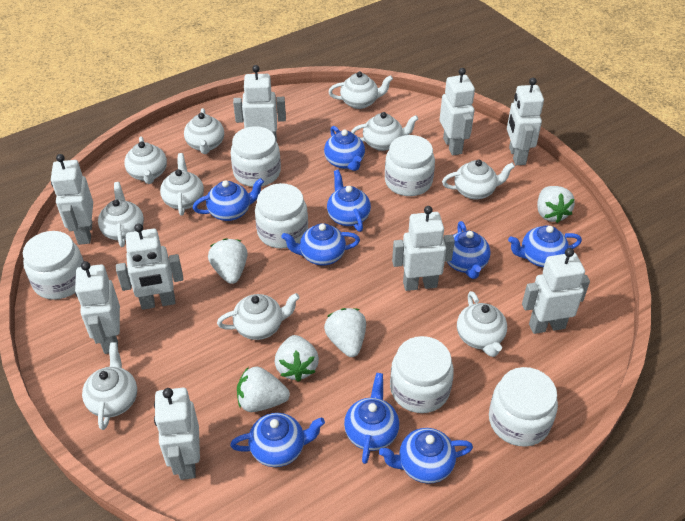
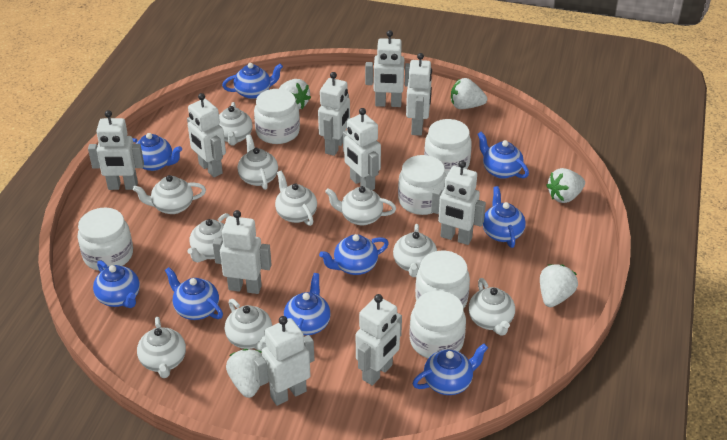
white robot: [51,154,93,245] [75,261,120,354] [116,223,183,310] [154,388,200,480] [233,65,286,142] [392,206,455,291] [440,68,475,155] [507,78,544,165] [522,248,590,334] = 9 -> [88,110,144,190] [187,93,226,177] [213,210,272,294] [254,316,315,406] [318,72,350,156] [343,108,381,190] [356,294,402,386] [365,30,410,107] [406,53,432,136] [431,161,486,245] = 10

